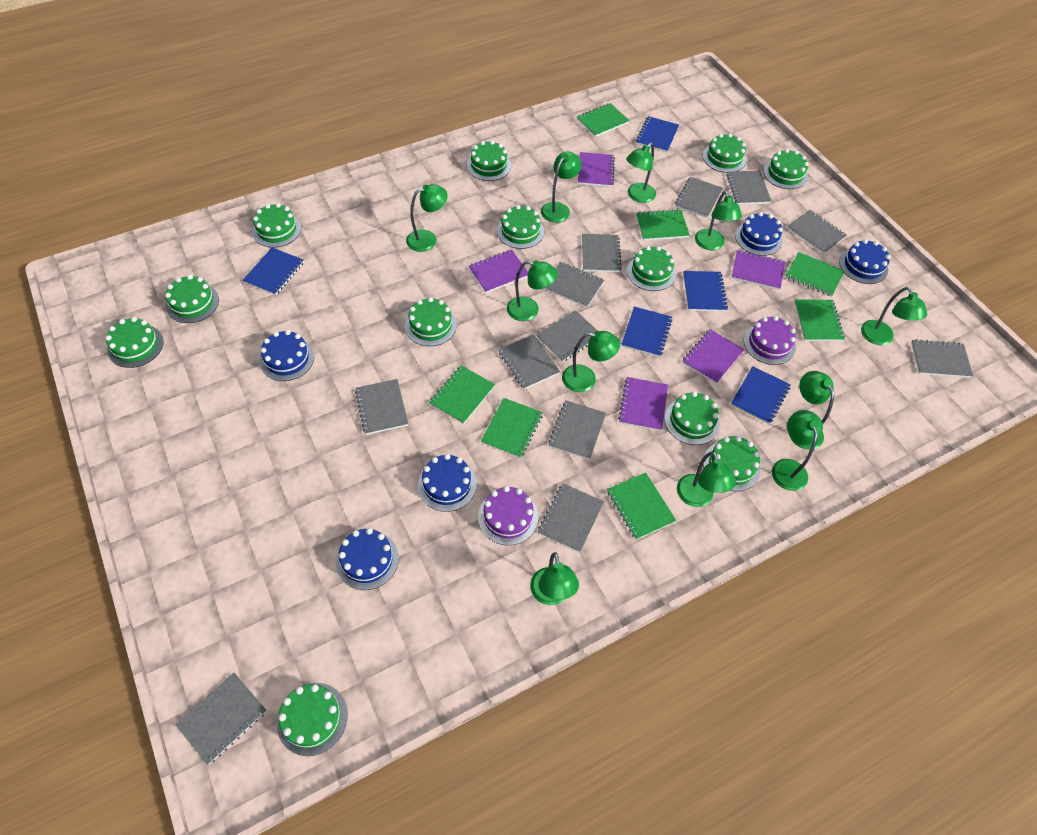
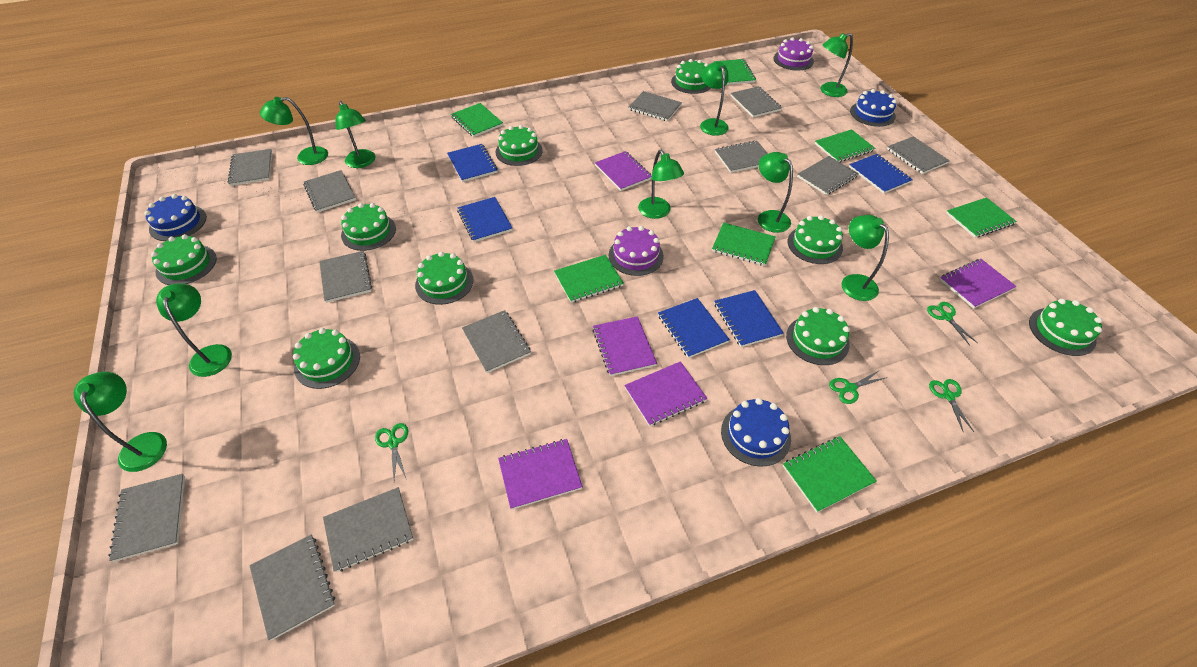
blue cake: [260,330,314,381] [336,528,399,590] [418,454,477,512] [735,212,783,256] [839,239,890,284] = 5 -> [144,194,207,241] [721,398,791,467] [850,89,897,127] = 3
green cake: [106,317,164,368] [165,275,219,323] [252,203,301,248] [277,683,348,756] [405,297,457,346] [467,140,511,181] [497,205,544,249] [627,246,676,291] [664,391,720,445] [703,133,746,173] [703,436,761,491] [763,149,809,189] = 12 -> [151,234,217,285] [293,328,360,389] [341,203,396,251] [415,252,473,305] [496,125,543,166] [671,59,711,94] [786,307,850,365] [788,215,843,264] [1029,299,1102,356] = 9
green lamp: [406,184,448,252] [507,260,558,321] [530,552,579,605] [541,151,582,223] [562,331,620,392] [626,143,656,203] [677,451,736,507] [695,191,742,250] [772,410,823,491] [790,371,834,449] [861,287,927,345] = 11 -> [74,372,167,472] [156,284,232,377] [260,97,328,165] [335,101,375,168] [638,150,684,219] [700,62,729,136] [758,152,793,233] [821,33,853,97] [842,215,889,301] = 9
green scissors: none = 0 -> [375,423,408,480] [829,370,888,404] [927,302,978,346] [929,379,974,433] = 4

